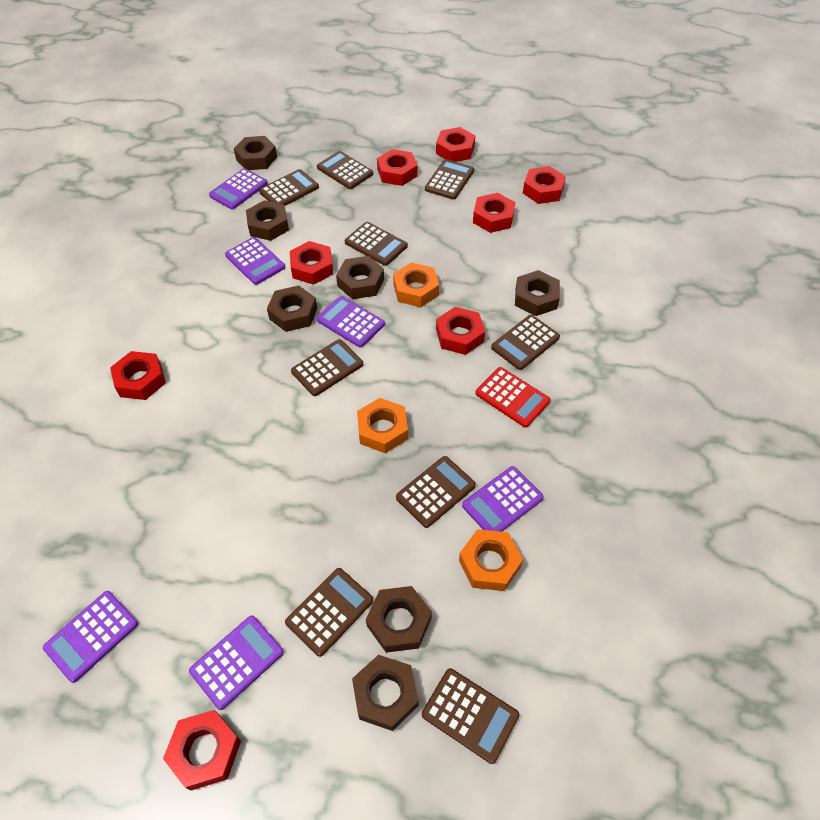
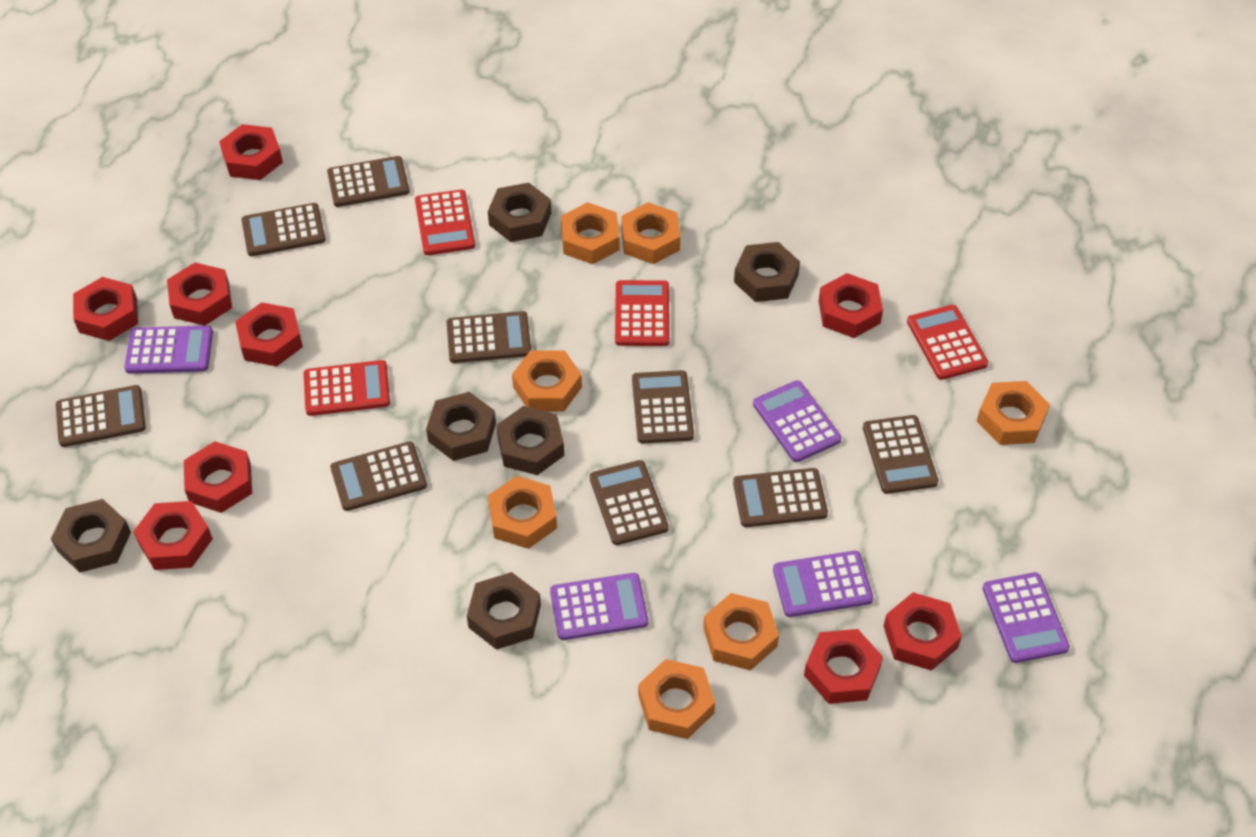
brown nut: [234,136,277,170] [246,200,289,241] [267,285,317,332] [336,256,384,299] [352,655,419,731] [366,586,432,653] [515,270,560,316] = 7 -> [51,499,131,573] [426,392,496,461] [467,572,541,650] [488,183,551,242] [496,406,564,475] [734,242,800,302] = 6
orange nut: [357,398,408,453] [393,263,439,307] [459,529,523,591] = 3 -> [488,476,557,549] [512,350,582,411] [561,202,620,264] [621,202,680,264] [638,659,715,739] [703,593,779,671] [977,381,1050,445] = 7
purple calculator: [43,591,138,683] [189,615,284,710] [209,168,268,210] [225,237,285,285] [316,296,385,348] [462,466,544,532] = 6 -> [124,325,213,374] [550,573,648,640] [753,380,842,462] [773,551,873,617] [982,572,1070,663] = 5
red calculator: [475,367,550,427] = 1 -> [304,360,390,416] [415,190,475,255] [615,280,669,346] [907,305,988,380] = 4
red nut: [110,351,166,400] [163,710,241,790] [290,241,333,285] [377,149,417,186] [436,127,475,162] [436,307,485,355] [473,193,515,233] [523,166,566,204] = 8 -> [73,277,138,341] [133,501,213,570] [167,262,232,326] [184,441,252,513] [219,124,283,180] [235,302,303,367] [804,629,883,704] [819,273,883,338] [884,592,962,671] = 9

